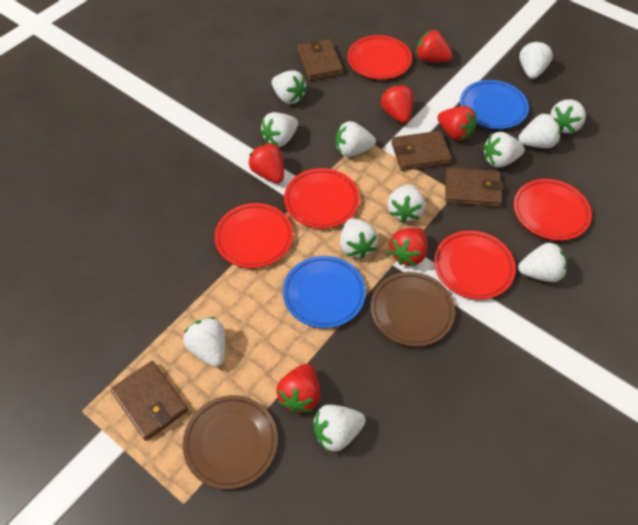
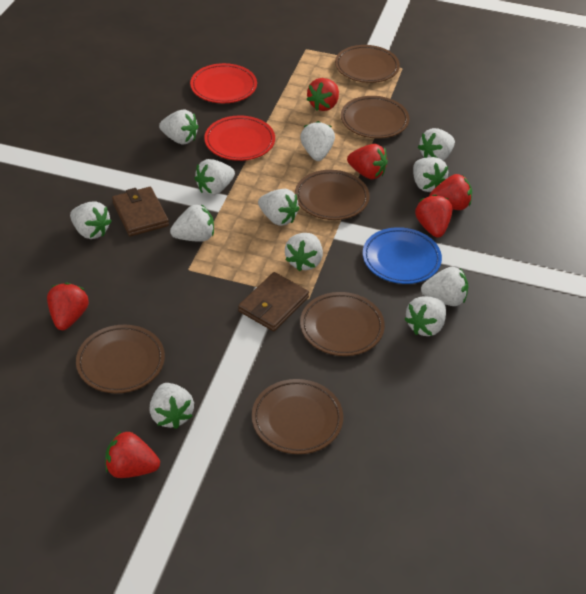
blue plate: [283,256,366,328] [460,80,529,129] = 2 -> [363,227,442,284] = 1
brown plate: [183,395,278,489] [371,272,455,347] = 2 -> [76,325,165,393] [252,379,343,454] [295,170,369,220] [300,292,385,356] [335,45,400,83] [341,96,409,139] = 6
brown wallet: [110,361,188,441] [297,39,343,81] [391,131,452,171] [445,167,503,207] = 4 -> [112,187,169,236] [238,272,309,331] = 2
red plate: [214,203,293,268] [284,168,360,229] [347,35,412,80] [434,231,516,299] [514,179,592,241] = 5 -> [190,63,257,103] [204,116,275,161] = 2

